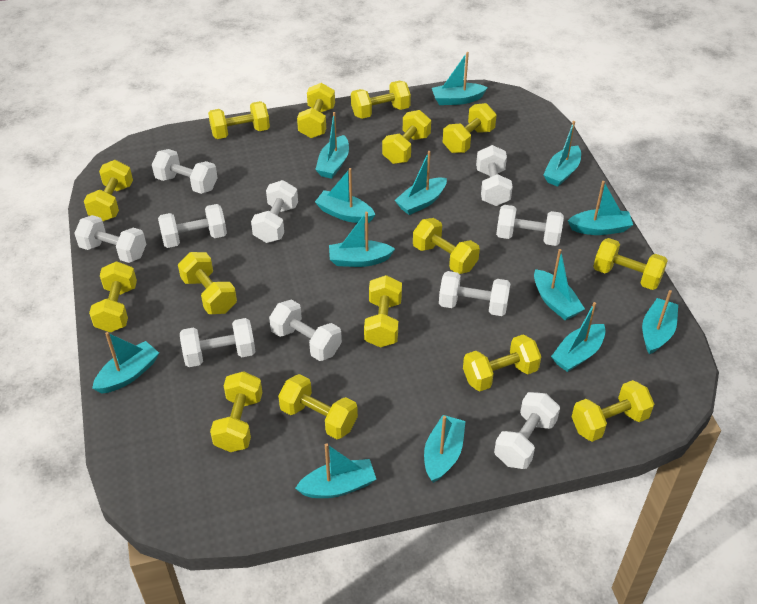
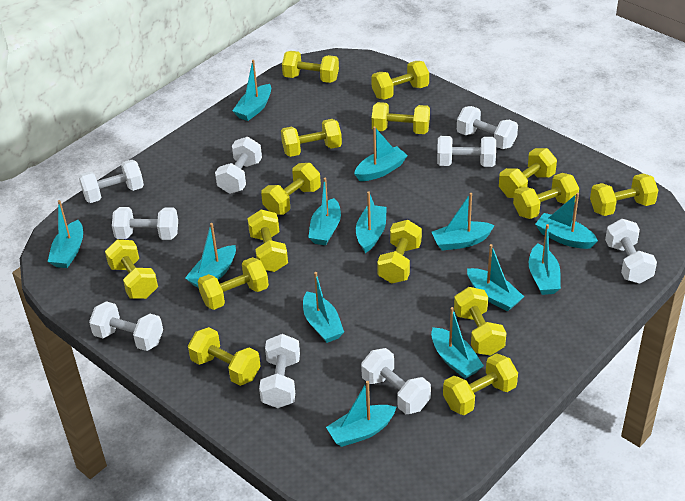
white dumbbell: [74,215,146,263] [152,149,218,194] [158,204,227,248] [180,318,256,367] [251,180,298,243] [269,300,342,361] [439,271,511,316] [476,145,513,206] [494,392,560,469] [496,205,564,246] = 10 -> [79,160,144,203] [89,301,163,351] [112,207,178,240] [215,137,262,194] [259,334,300,408] [361,348,431,414] [437,136,496,167] [457,106,518,149] [605,219,657,284] = 9

